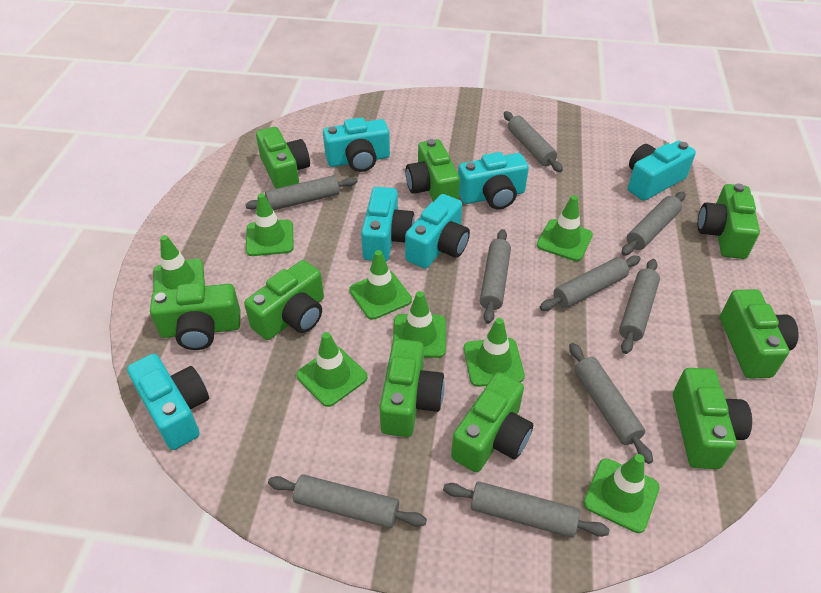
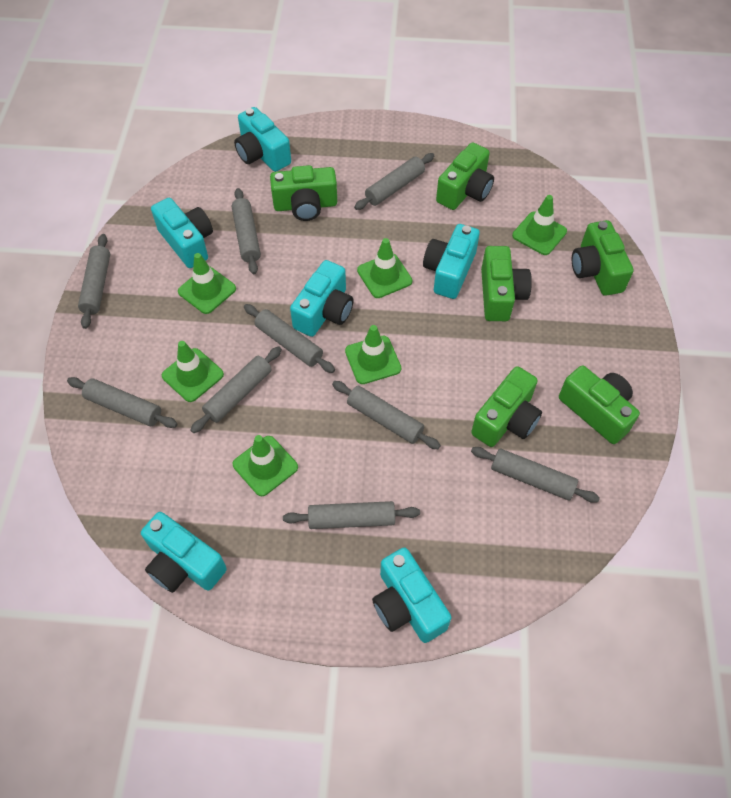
green camera: [150,283,241,350] [244,260,324,340] [256,127,310,189] [379,339,445,437] [406,139,460,202] [451,372,533,472] [673,368,752,469] [698,183,760,259] [720,289,799,379] = 9 -> [270,165,337,221] [436,142,494,210] [471,366,542,447] [481,246,532,321] [559,365,640,444] [572,220,634,296] = 6
green traffic cone: [153,235,205,292] [246,193,294,256] [296,332,368,407] [349,250,412,320] [393,291,446,358] [464,318,525,387] [537,195,593,261] [584,454,660,533] = 8 -> [162,341,224,402] [178,253,236,314] [233,435,298,497] [345,325,401,384] [357,238,412,298] [512,195,567,255] = 6

